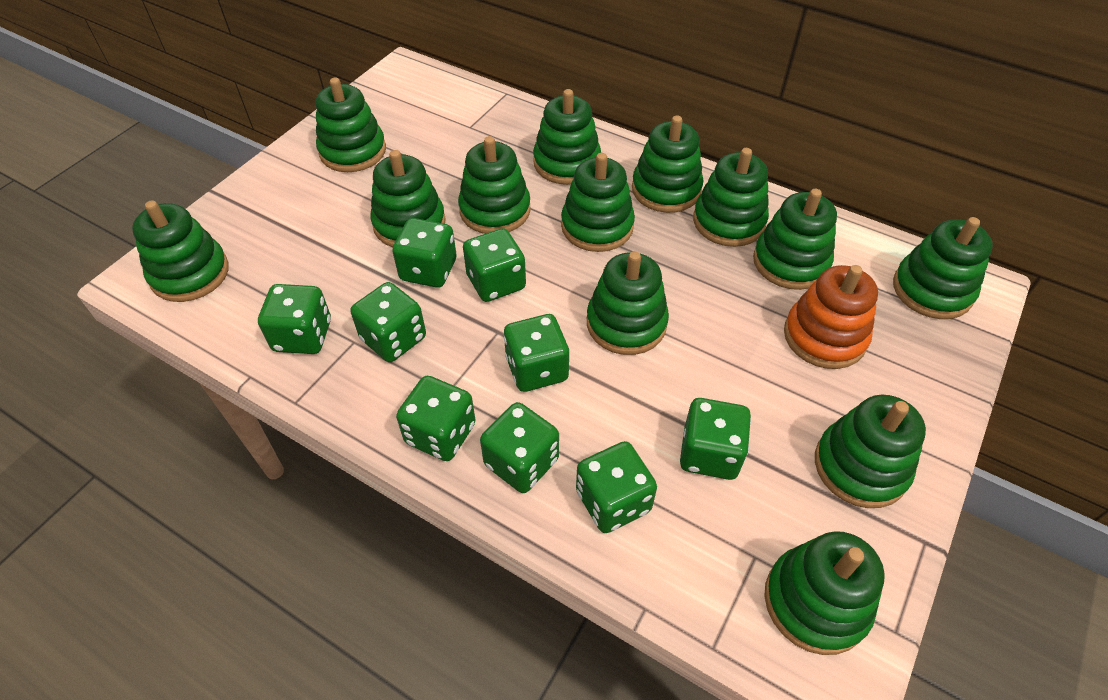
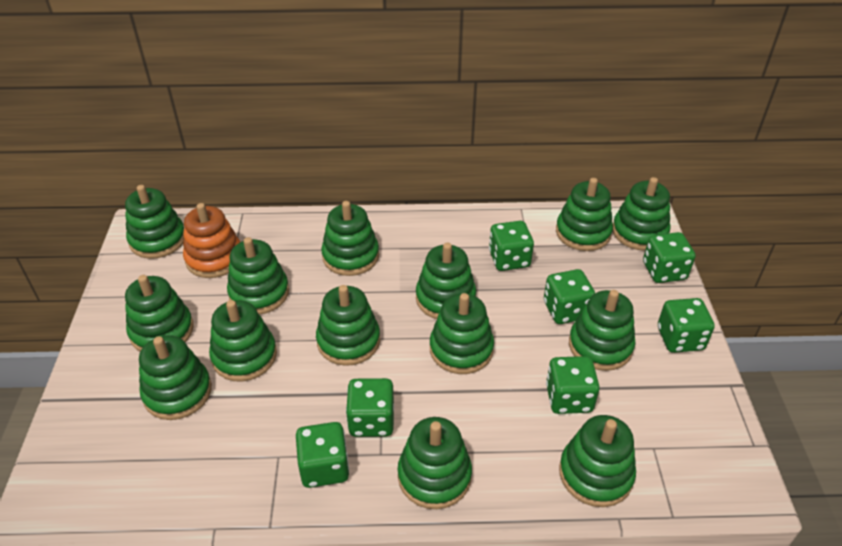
green dice: [258,284,331,354] [351,282,426,362] [392,218,457,288] [396,376,475,461] [463,228,526,302] [480,402,559,493] [504,314,569,392] [576,441,657,533] [680,398,751,480] = 9 -> [296,422,349,488] [346,378,394,437] [489,221,534,271] [544,269,595,324] [546,356,600,414] [643,232,696,283] [658,298,715,353] = 7
green stacking toy: [132,200,229,302] [316,78,386,172] [370,150,446,247] [458,136,531,234] [533,89,601,185] [561,153,635,252] [587,251,669,355] [632,116,703,213] [693,148,769,247] [753,189,837,290] [764,531,885,655] [815,395,926,508] [893,217,993,319] = 13 -> [125,185,184,259] [125,275,194,351] [139,335,212,420] [209,300,277,381] [227,237,289,315] [316,285,380,366] [321,201,379,276] [398,417,472,509] [416,242,476,319] [430,293,494,374] [556,178,613,251] [559,415,636,507] [569,290,636,371] [613,177,671,251] = 14

